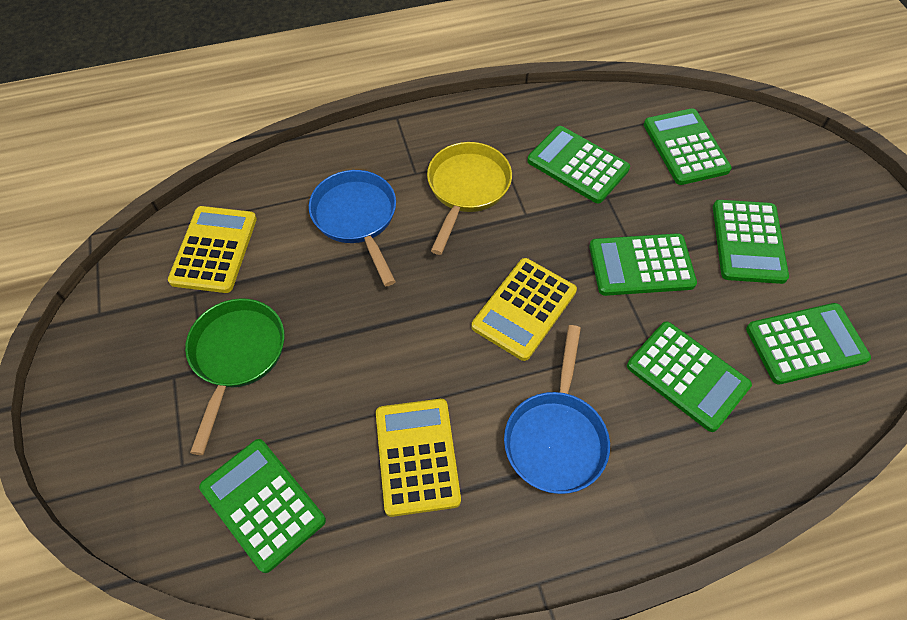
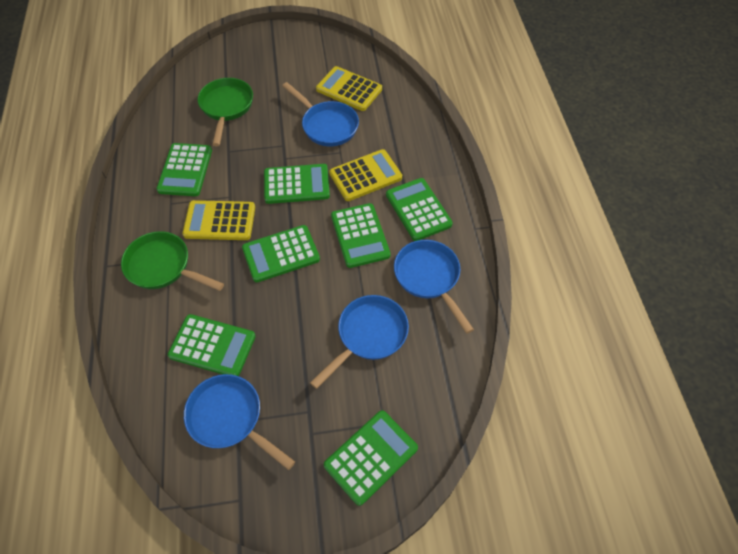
blue pan: [309,170,396,286] [504,325,610,494] = 2 -> [184,374,295,470] [282,82,359,146] [310,295,409,389] [394,240,474,334] = 4
green pan: [185,298,285,455] = 1 -> [121,231,224,291] [198,78,253,146] = 2
yellow pan: [427,142,512,255] = 1 -> none = 0

